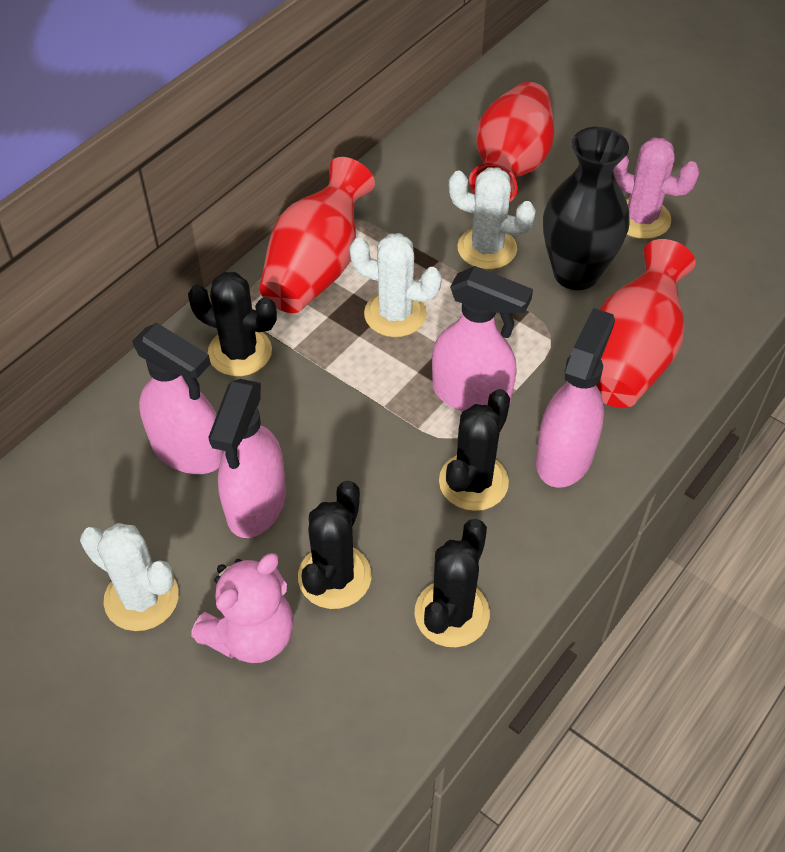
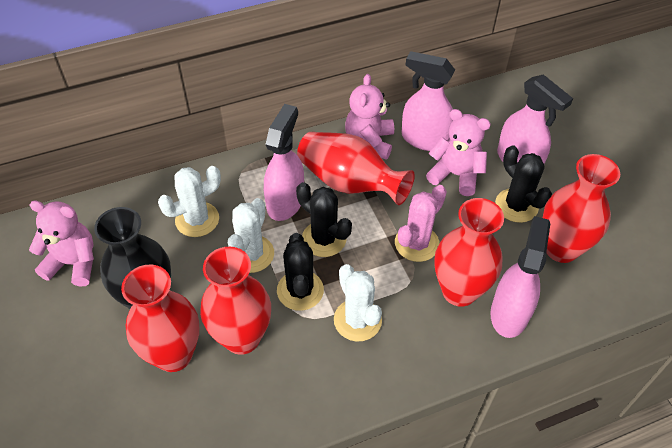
black cactus: [188,272,277,376] [298,481,371,609] [415,519,490,647] [439,389,510,511] = 4 -> [277,233,324,311] [296,182,352,257] [495,145,552,223] = 3
pink teddy bear: [191,553,294,663] = 1 -> [29,201,94,286] [345,74,394,160] [426,109,491,196] = 3
red vase: [259,157,375,313] [469,82,554,202] [596,239,696,408] = 3 -> [121,265,199,372] [200,247,271,355] [297,132,415,205] [435,198,504,307] [543,154,620,263] = 5

